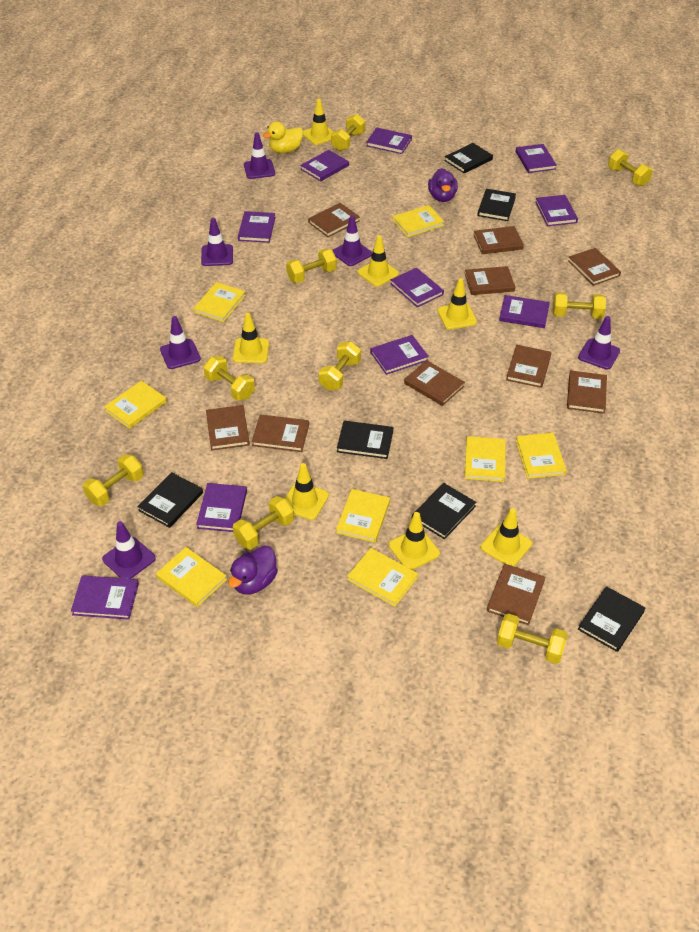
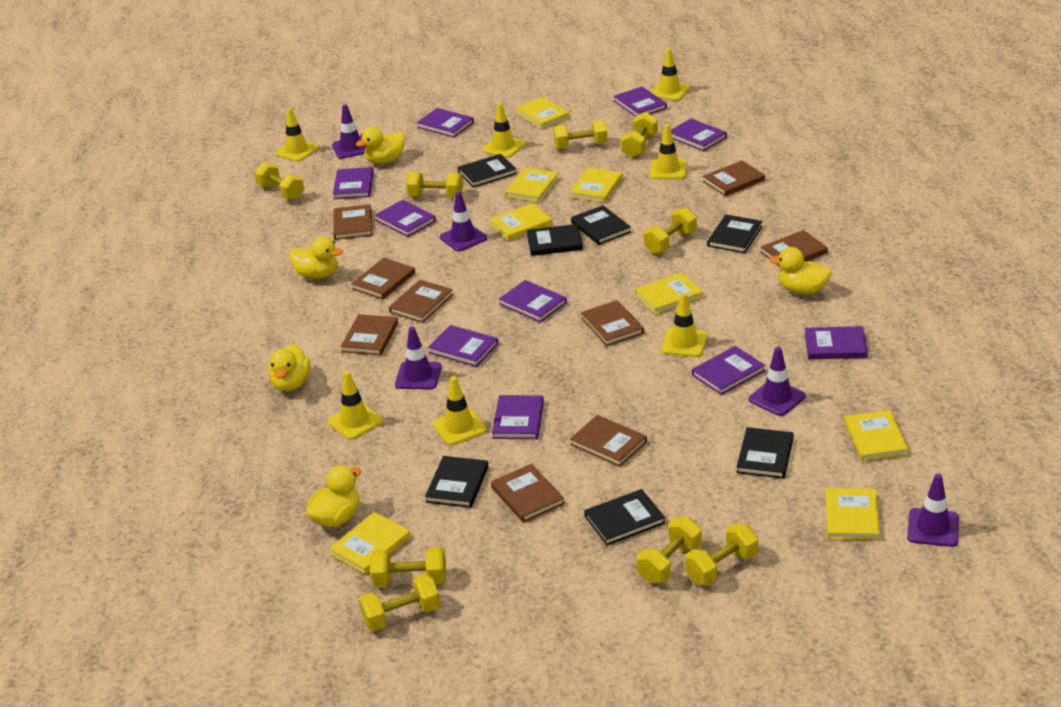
black book: [137,472,203,528] [337,421,393,459] [412,483,476,539] [444,143,493,173] [477,189,516,221] [578,586,645,652] = 6 -> [425,456,488,508] [458,154,517,188] [527,224,583,256] [571,205,631,245] [584,489,665,545] [707,215,762,253] [737,427,794,479] = 7
brown book: [206,405,250,451] [252,414,309,452] [308,203,360,237] [404,360,465,406] [465,266,515,295] [474,226,524,254] [487,564,546,625] [506,345,551,388] [567,371,607,414] [568,248,621,286] = 10 -> [333,204,372,240] [341,314,398,356] [351,258,415,300] [389,280,453,323] [491,464,565,523] [570,415,647,467] [581,300,644,346] [703,161,765,196] [760,230,828,268] = 9
purple duck: [228,546,278,595] [428,168,458,202] = 2 -> none = 0
purple traffic cone: [102,521,156,579] [160,316,201,369] [201,218,233,266] [244,133,275,179] [333,215,372,266] [578,316,620,370] = 6 -> [332,104,366,159] [395,326,442,390] [440,191,487,251] [749,346,806,416] [907,474,959,547] = 5
yellow duck: [263,122,303,153] = 1 -> [268,344,311,391] [289,237,343,279] [306,465,361,527] [356,127,405,164] [769,247,832,294] = 5

